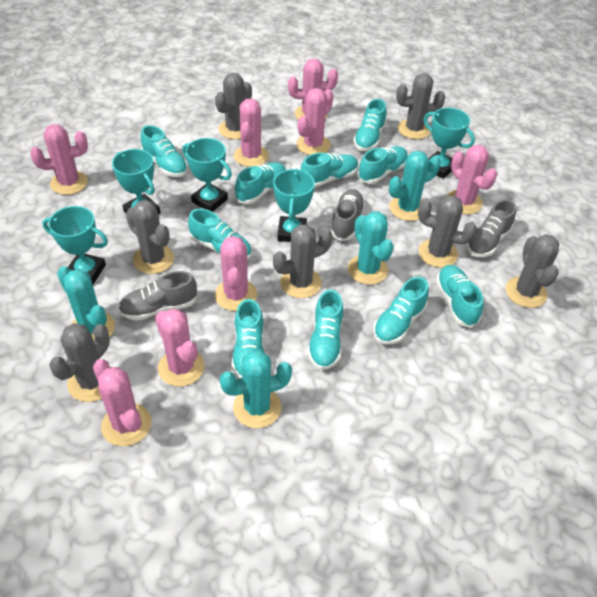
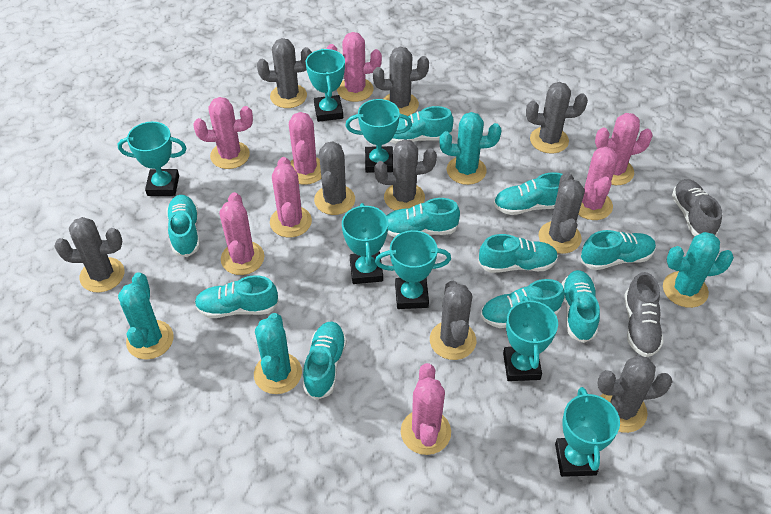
grey cactus: [49,323,111,402] [126,200,174,274] [215,73,252,139] [273,224,333,298] [396,73,445,139] [418,196,477,268] [505,234,559,308] = 7 -> [54,217,124,292] [257,38,312,108] [314,141,355,215] [373,47,429,116] [374,139,437,211] [430,281,476,360] [526,82,588,154] [539,172,585,254] [597,355,673,433] = 9
grey shoe: [118,271,198,321] [330,189,365,241] [466,200,516,257] = 3 -> [624,272,664,357] [672,179,722,236] = 2
turquoise trophy: [42,206,108,284] [112,149,161,215] [182,138,232,212] [273,168,315,242] [424,108,475,179] = 5 -> [117,122,187,196] [306,49,345,122] [342,203,388,284] [345,99,412,173] [375,230,451,309] [503,296,558,381] [555,387,620,477] = 7

